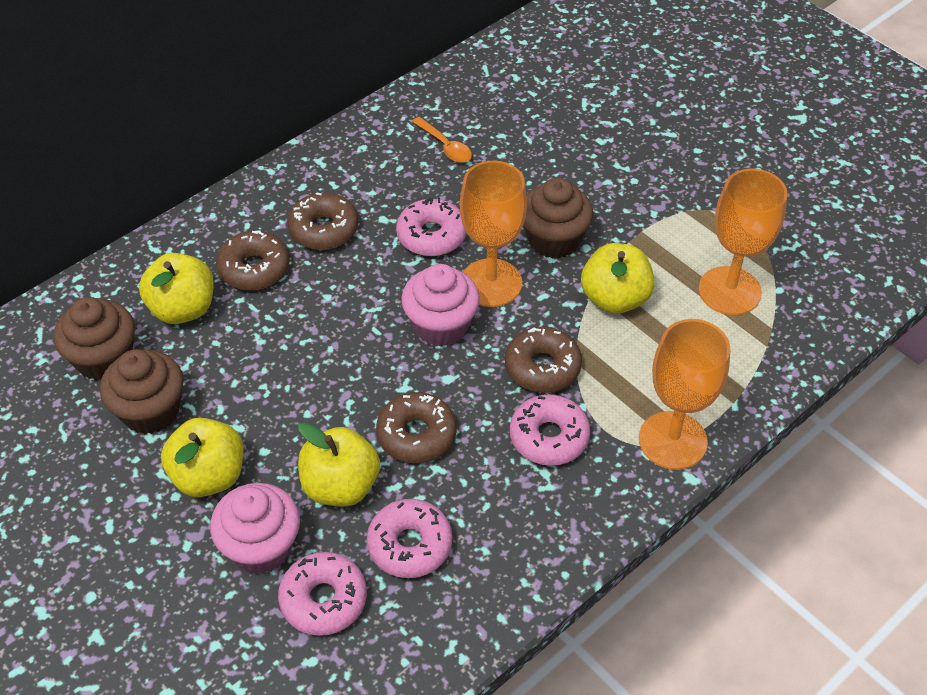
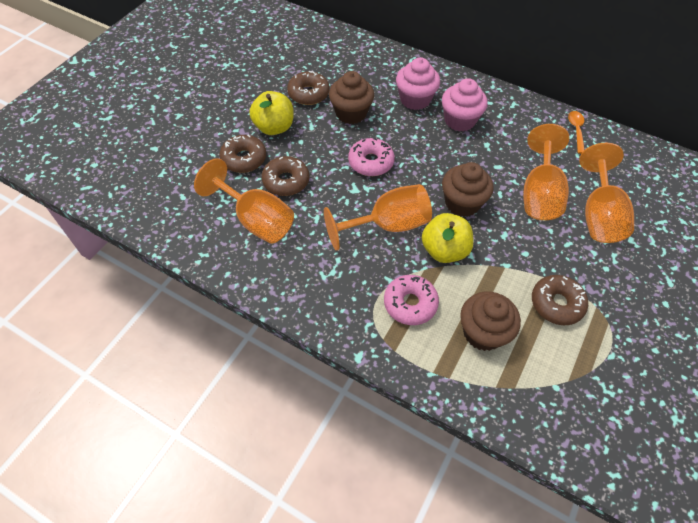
orange goblet: [460,161,527,307] [639,319,730,470] [699,169,788,315] = 3 -> [194,158,294,244] [324,184,432,251] [523,124,569,220] [579,143,634,243] = 4
pink donut: [278,552,367,636] [367,499,452,578] [396,198,467,256] [510,394,590,466] = 4 -> [348,138,395,176] [384,275,439,325] = 2
yellow apple: [139,253,214,324] [161,418,243,497] [298,423,380,507] [581,243,654,314] = 4 -> [249,91,294,135] [422,213,474,263] = 2

